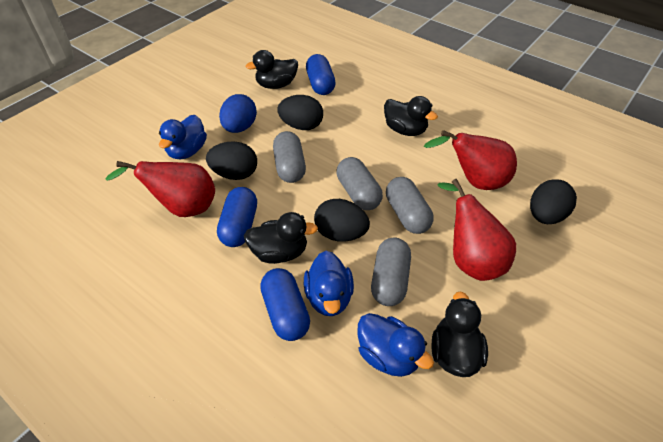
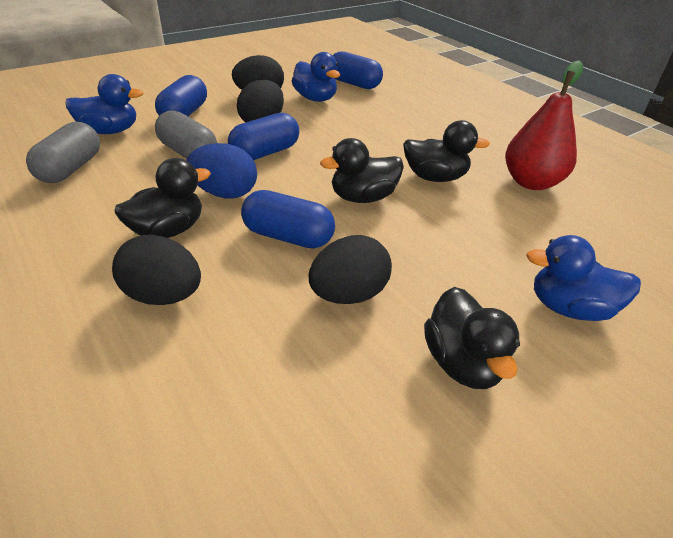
blue capsule: [217,187,257,247] [260,268,310,341] [306,54,336,95] = 3 -> [155,75,207,116] [228,113,299,160] [241,190,335,249] [333,51,383,89] = 4
grey capsule: [273,131,306,183] [336,157,383,210] [371,237,411,306] [386,177,433,234] = 4 -> [26,122,100,183] [155,110,217,159] = 2
red pear: [105,161,215,217] [424,130,517,190] [438,179,516,281] = 3 -> [505,60,583,190] = 1

